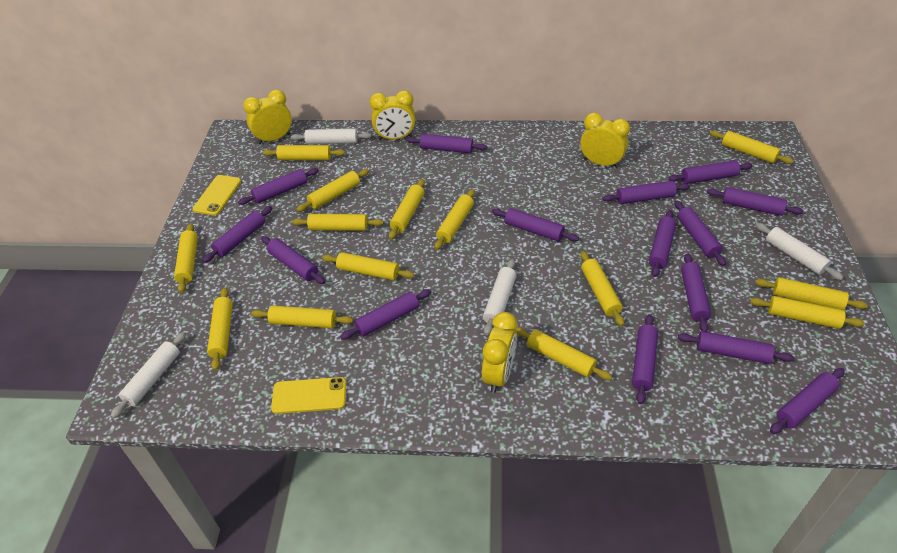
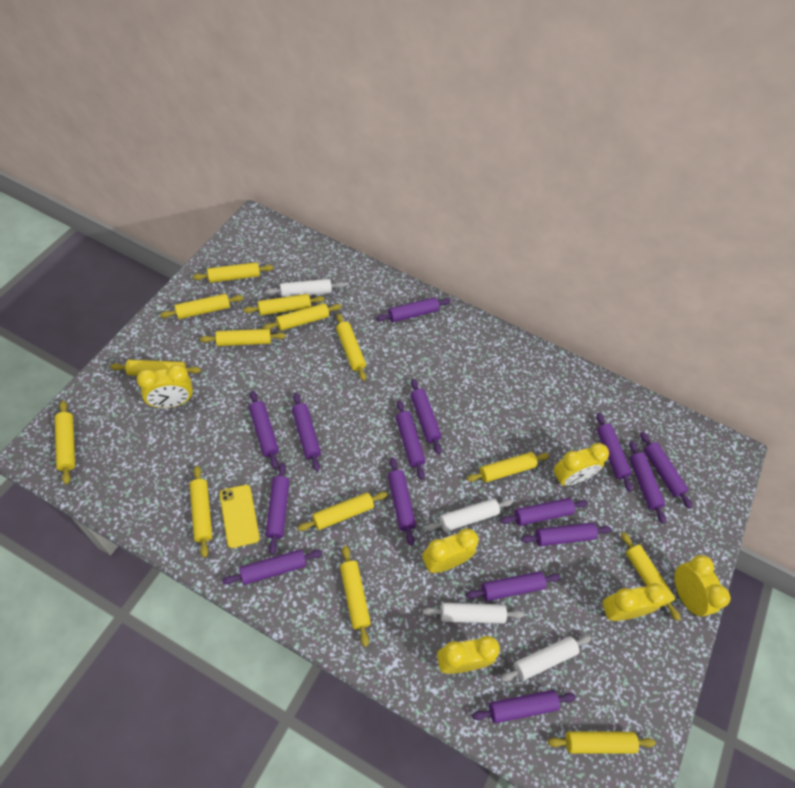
yellow clock: [243,90,292,144] [370,90,415,140] [482,312,517,393] [580,113,630,168] = 4 -> [137,364,193,408] [422,528,478,573] [437,636,500,674] [554,443,609,486] [601,583,668,621] [674,555,730,617] = 6
yellow phone: [192,175,241,216] [271,377,346,414] = 2 -> [219,485,260,548] = 1

